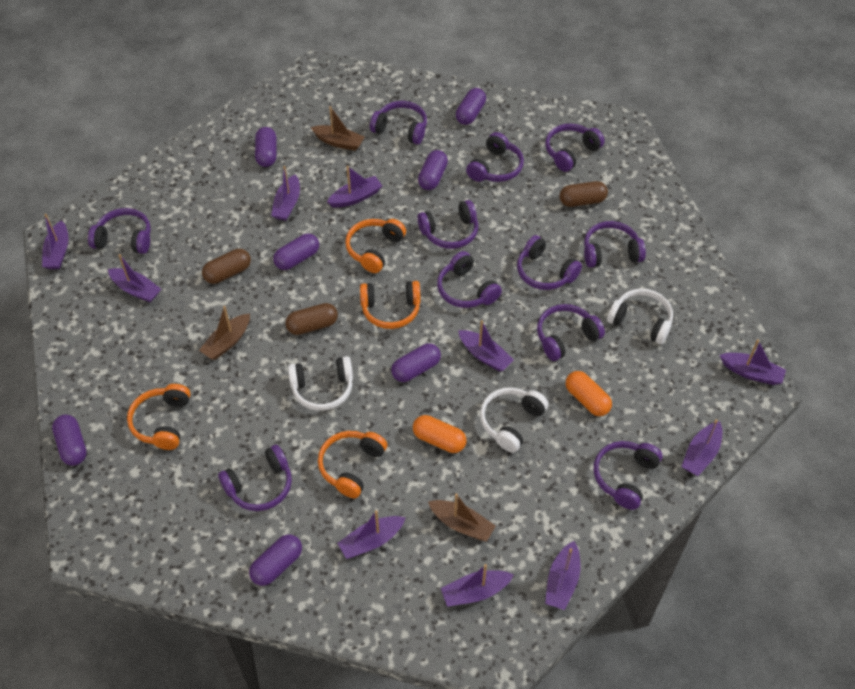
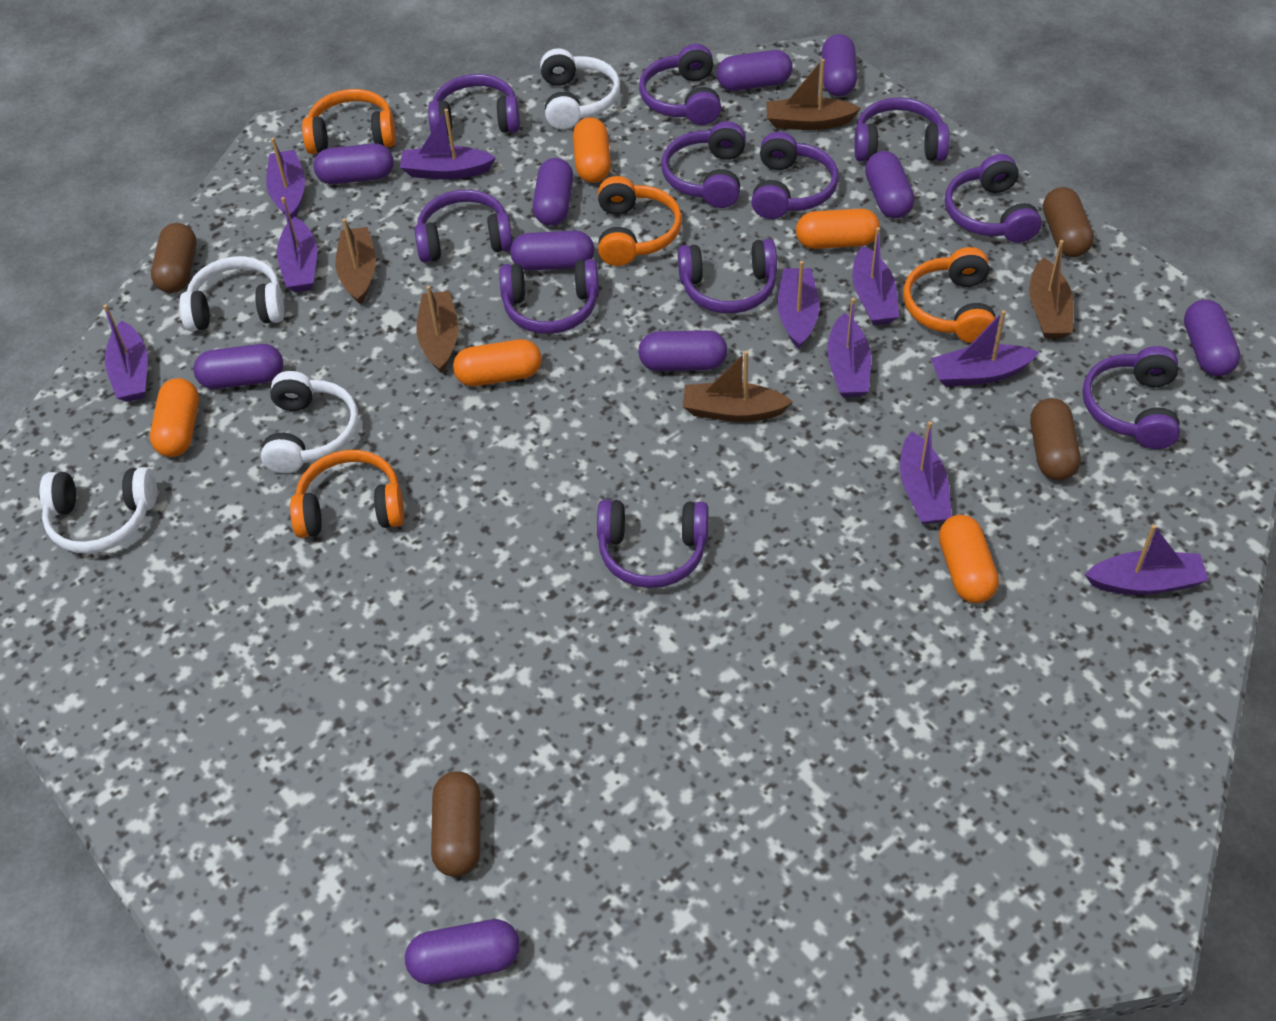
brown boat: [199,306,250,360] [311,106,365,151] [428,493,496,542] = 3 -> [335,219,376,305] [416,286,458,373] [683,351,793,422] [766,59,861,130] [1029,240,1073,339] = 5
brown capsule: [202,249,251,284] [285,303,338,335] [559,181,608,207] = 3 -> [151,223,197,293] [431,771,481,877] [1030,398,1081,481] [1043,187,1094,257] = 4
orange capsule: [413,415,466,453] [566,371,612,416] = 2 -> [150,378,199,457] [453,339,542,386] [573,117,611,183] [796,209,880,249] [939,515,999,603] = 5
purple capsule: [52,414,87,466] [249,534,302,586] [255,127,276,167] [273,234,319,270] [391,343,441,382] [418,150,448,190] [456,88,486,125] = 7 -> [193,344,283,389] [313,143,394,184] [405,919,520,984] [510,231,594,271] [533,158,573,226] [638,330,728,371] [717,50,793,91] [821,34,857,96] [865,151,915,218] [1184,300,1241,376] = 10
white headphones: [288,356,353,411] [480,387,549,453] [607,289,673,344] = 3 -> [39,467,157,554] [179,256,284,332] [261,371,359,473] [540,48,620,129] = 4

